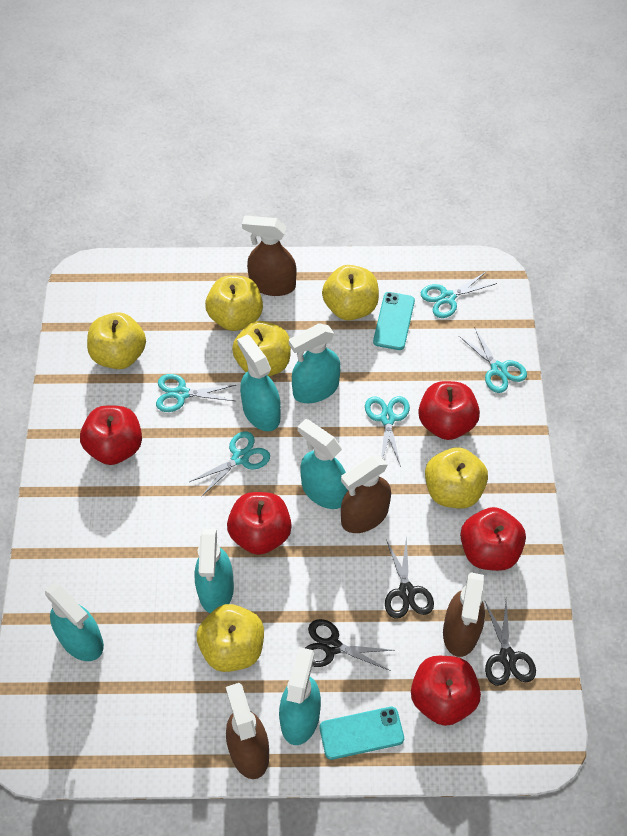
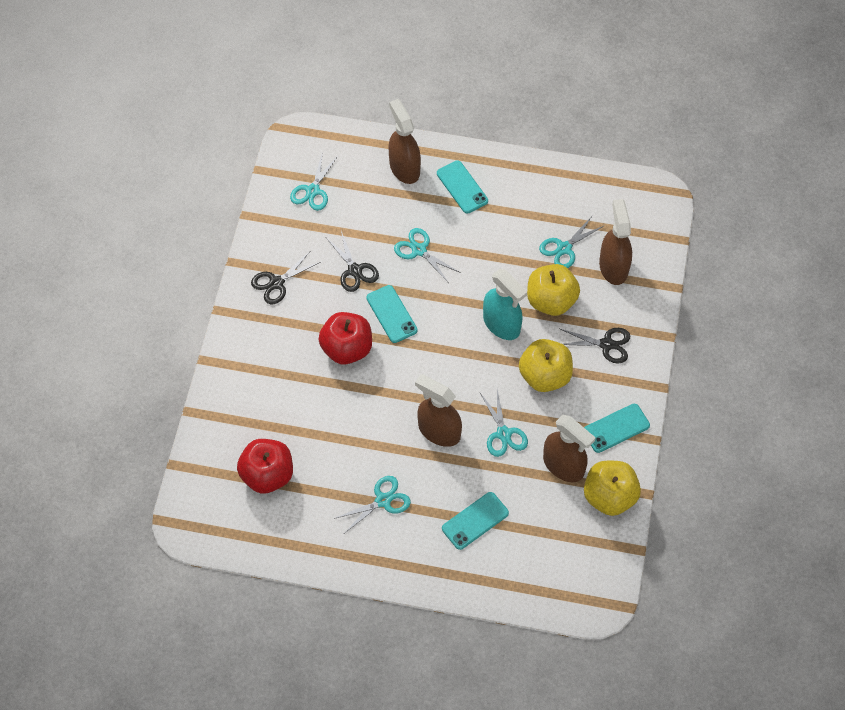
red apple: [80,405,142,465] [227,492,292,555] [411,656,481,726] [418,381,480,440] [460,507,526,571] = 5 -> [237,439,293,494] [319,312,372,364] = 2
turquoise phone: [319,707,404,760] [373,292,415,350] = 2 -> [366,285,417,343] [437,160,488,214] [442,492,509,550] [584,404,650,453] = 4
turquoise spray bottle: [45,582,104,661] [195,529,234,613] [237,334,281,431] [279,647,321,745] [289,323,341,403] [298,419,348,509] = 6 -> [483,269,527,340] = 1
yellow apple: [87,312,146,369] [197,604,264,672] [205,275,263,331] [232,321,291,376] [322,265,379,320] [425,447,488,509] = 6 -> [519,339,573,392] [527,264,580,316] [584,461,641,516] = 3

